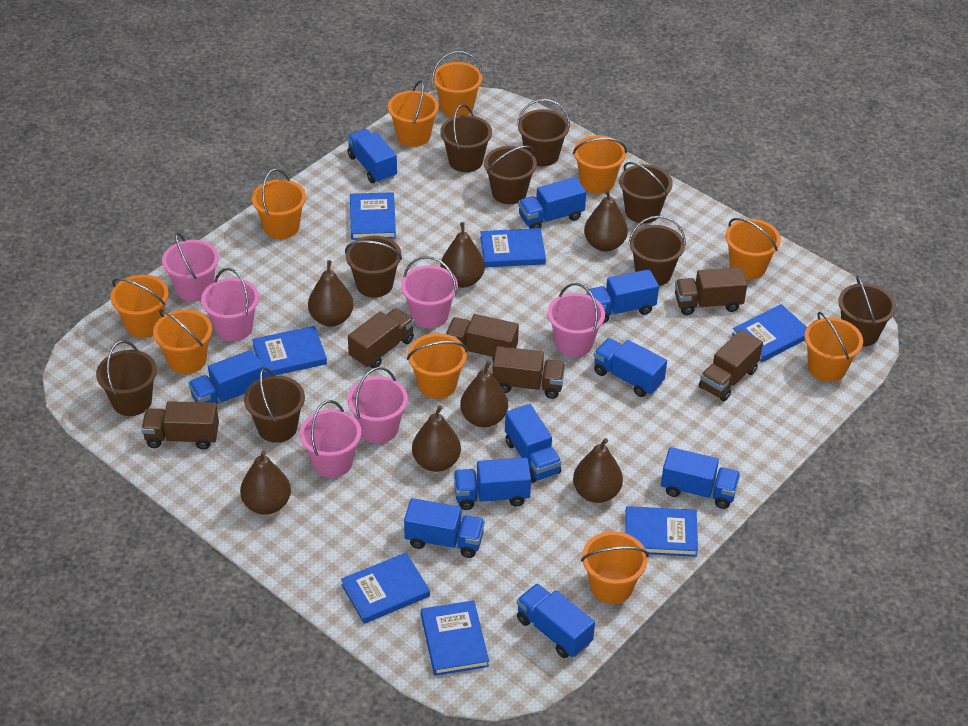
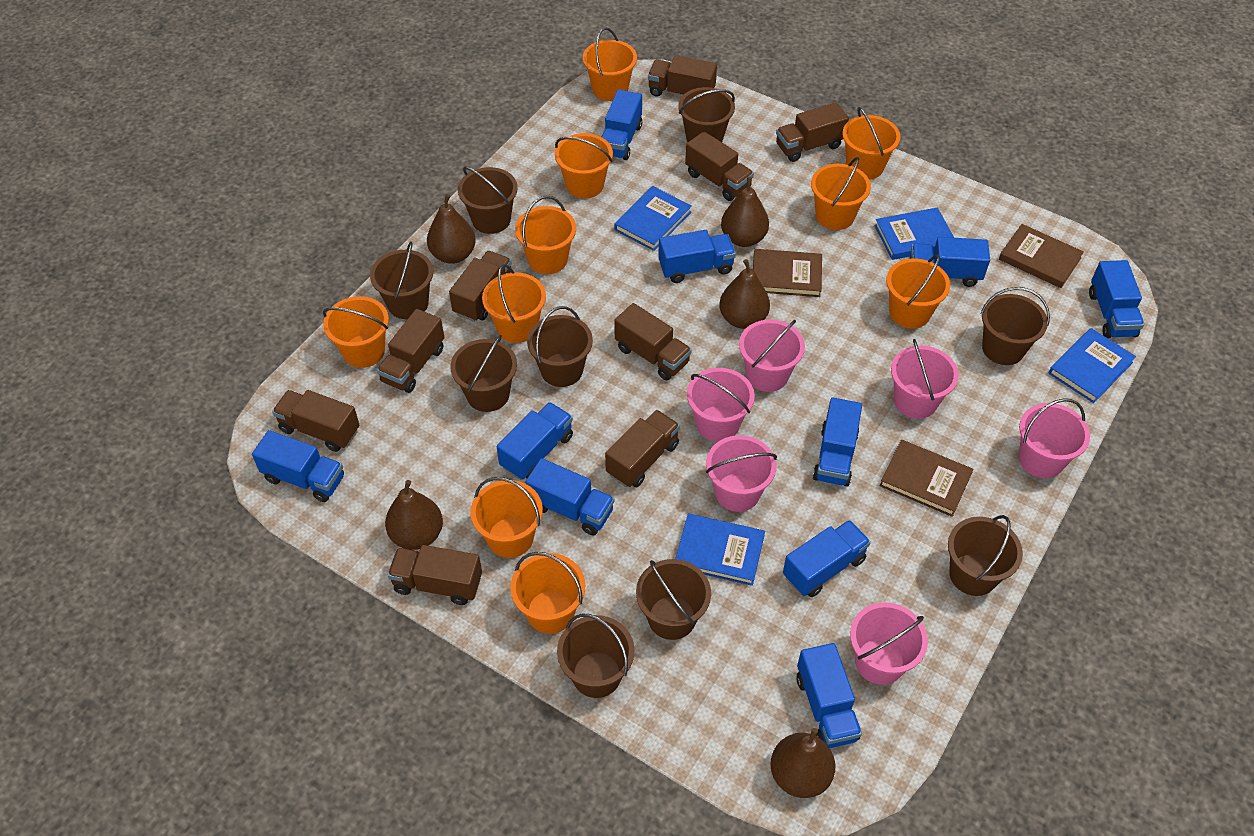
blue book: [252,326,327,377] [341,552,430,624] [350,192,396,240] [421,600,489,676] [480,228,546,268] [625,506,698,557] [732,304,807,362] = 7 -> [614,186,692,251] [675,514,765,586] [874,207,954,260] [1049,328,1136,403] = 4
brown book: none = 0 -> [753,249,822,297] [880,440,973,517] [999,224,1084,288] = 3
brown pear: [240,450,291,515] [308,260,354,326] [412,405,461,472] [440,222,485,288] [460,361,508,428] [573,438,623,503] [584,189,628,252] = 7 -> [385,480,443,550] [427,194,476,264] [719,259,770,329] [721,177,769,247] [770,728,835,798] = 5
brown truck: [141,401,219,450] [348,308,414,369] [446,314,519,361] [492,346,565,399] [675,267,747,315] [699,329,763,401] = 6 -> [272,390,359,452] [377,309,444,393] [388,545,482,605] [449,251,512,322] [605,410,680,487] [614,303,692,380] [648,55,717,97] [685,131,754,201] [776,102,849,162] = 9

